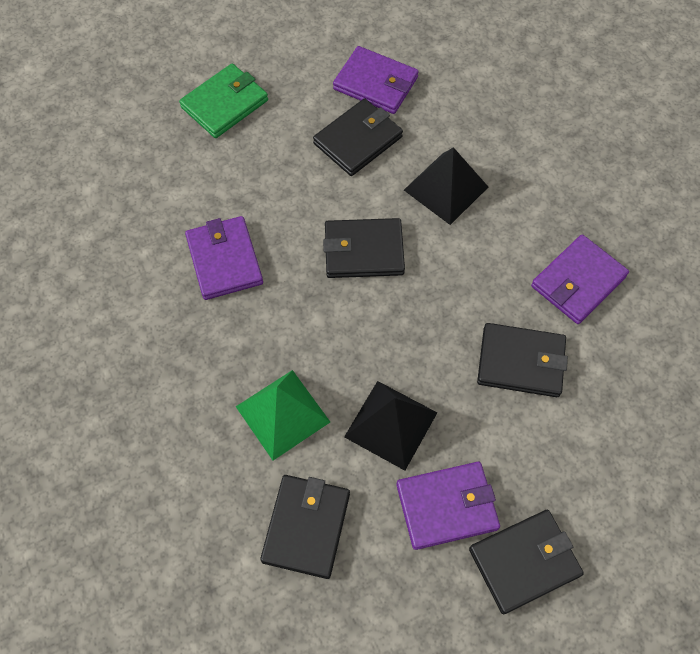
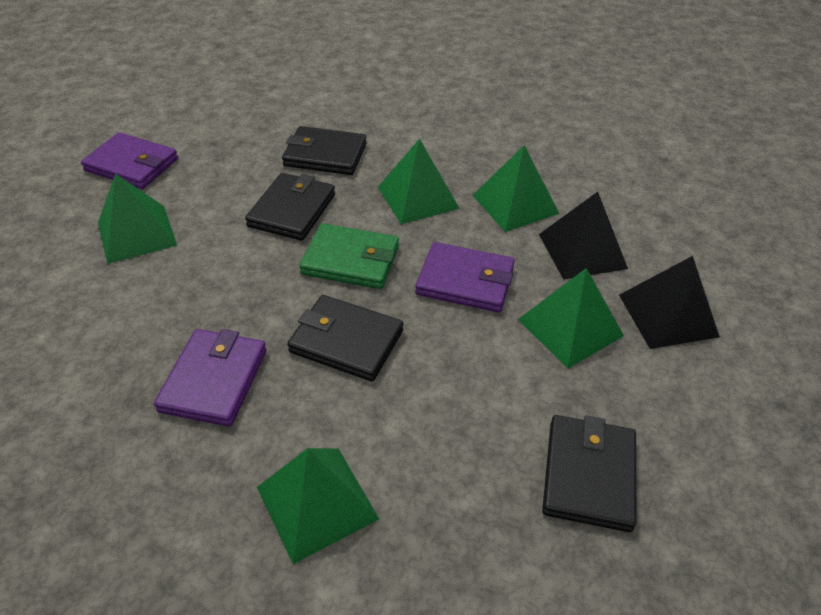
black wallet: [260,475,350,579] [313,99,403,176] [323,218,405,278] [469,510,584,614] [477,323,568,397] = 5 -> [245,173,335,241] [282,126,367,175] [287,295,403,381] [542,415,636,532] = 4
green pyramid: [236,370,330,460] = 1 -> [98,173,177,264] [257,448,379,564] [378,138,460,224] [472,145,559,232] [518,268,624,368] = 5
purple wallet: [185,216,263,300] [333,46,419,114] [396,462,500,550] [531,234,629,324] = 4 -> [81,132,178,189] [154,329,267,426] [415,242,515,312] = 3

